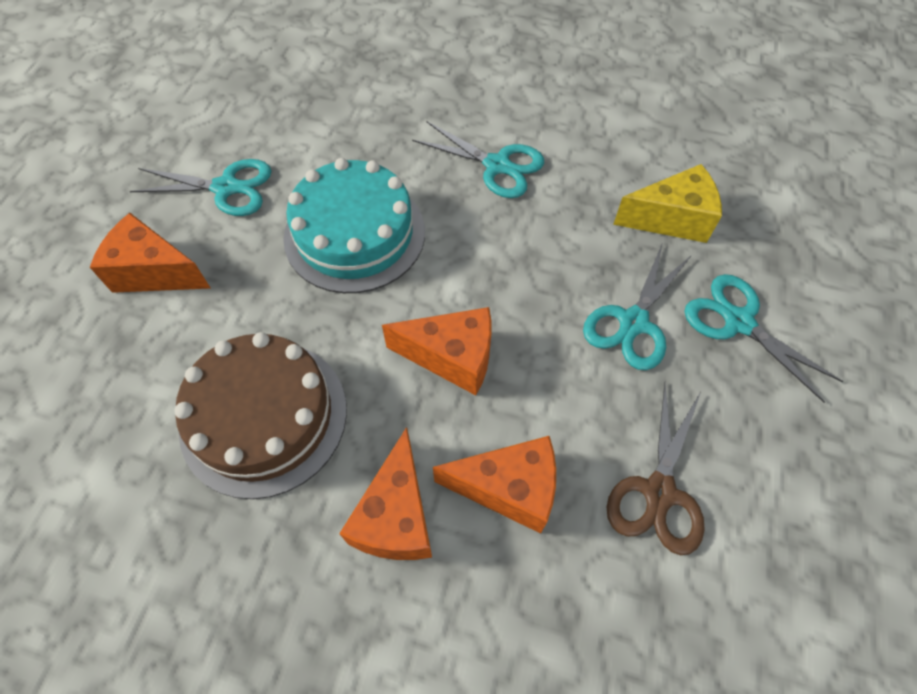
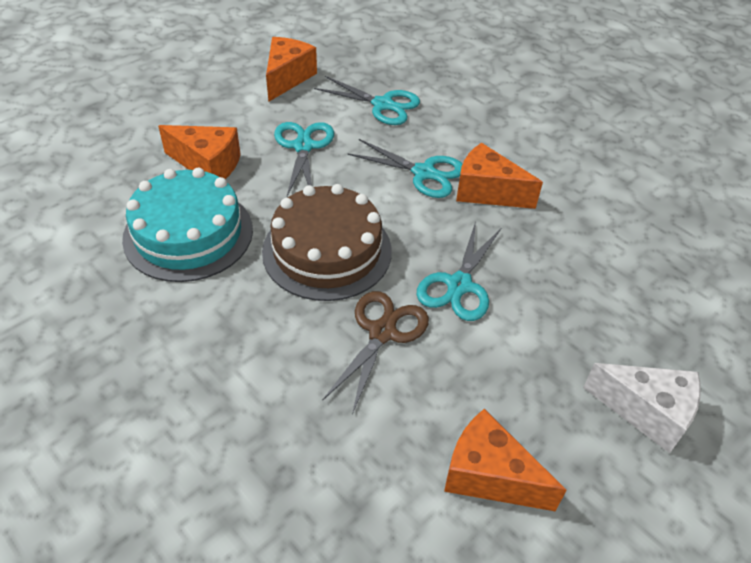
white cheese: none = 0 -> [583,363,701,453] = 1
yellow cheese: [613,164,722,243] = 1 -> none = 0

